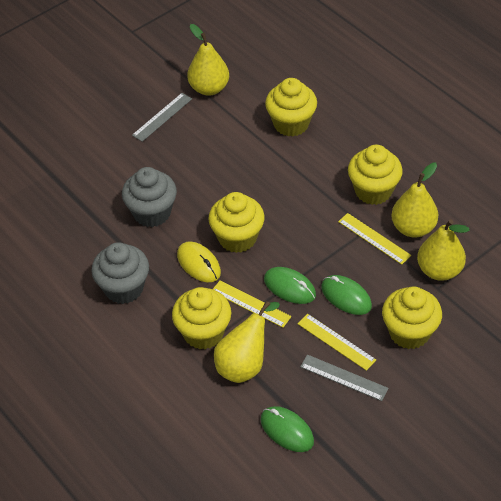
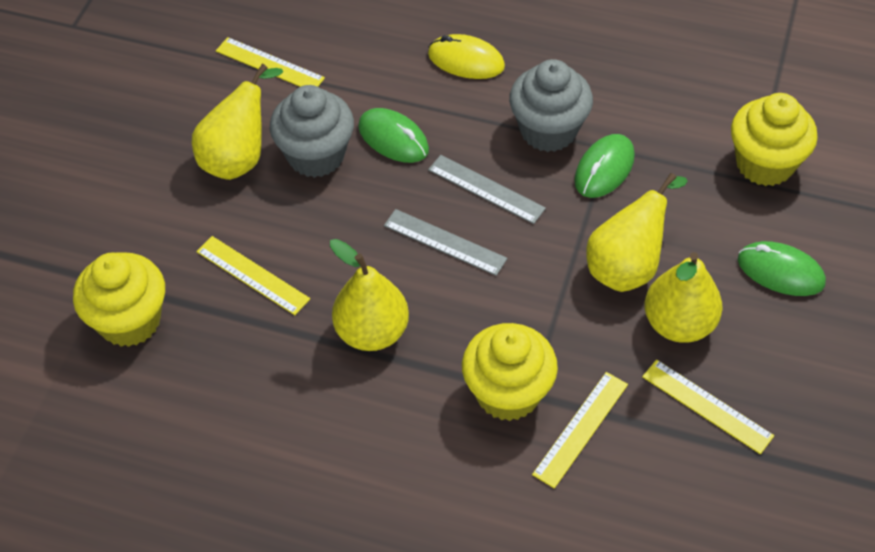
yellow cupcake: [172,287,231,349] [208,192,265,253] [265,78,317,137] [348,145,403,205] [382,286,442,349] = 5 -> [73,252,165,347] [462,323,558,421] [731,93,818,186] = 3
yellow ruler: [213,281,292,328] [298,314,376,371] [338,213,411,265] = 3 -> [196,236,310,315] [216,37,325,87] [532,372,628,489] [642,360,774,454] = 4

